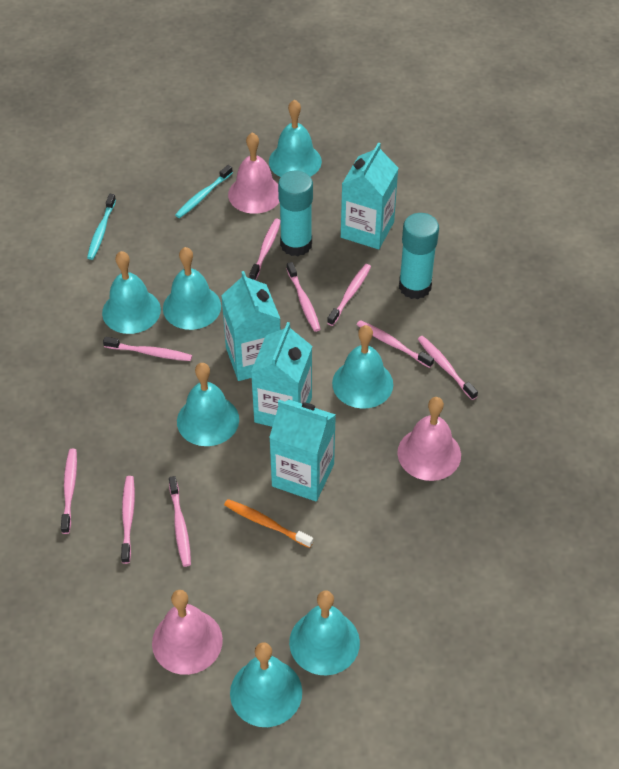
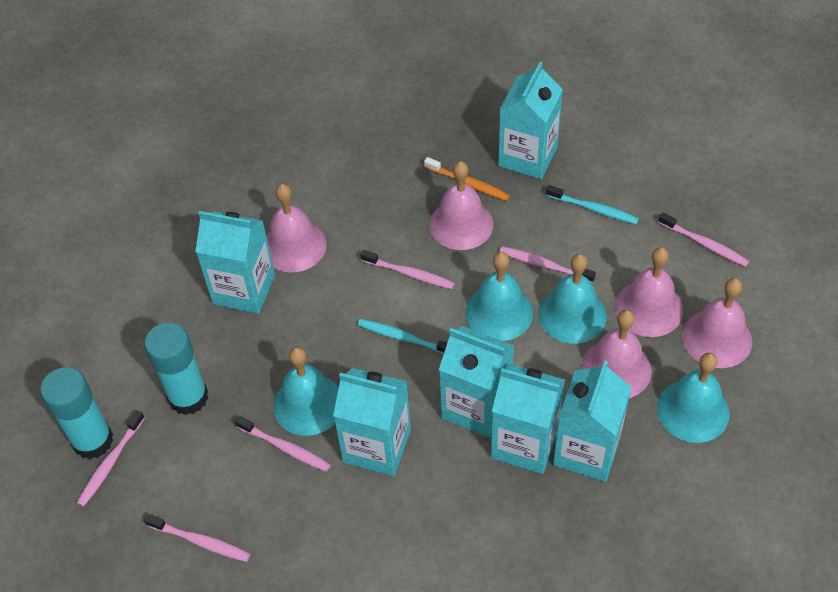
pink bell: [152,590,223,675] [228,133,279,214] [397,397,461,481] = 3 -> [266,184,327,272] [429,161,493,250] [581,310,652,398] [615,247,683,337] [682,278,752,368] = 5
pink toothbrush: [61,449,77,534] [103,337,192,361] [121,476,135,564] [169,476,191,567] [249,219,281,280] [287,262,320,332] [327,264,371,326] [357,320,434,368] [418,336,478,400] = 9 -> [77,410,145,507] [144,514,251,562] [234,416,331,472] [360,250,455,289] [499,246,596,283] [658,212,749,267] = 6
turquoise bell: [102,251,161,334] [163,247,221,330] [177,363,239,446] [230,642,302,727] [269,99,322,177] [289,590,360,675] [332,325,393,409] = 7 -> [273,347,339,436] [466,252,533,341] [538,254,607,344] [657,353,730,443] = 4
turquoise carton: [221,271,280,381] [251,322,312,427] [269,400,336,501] [341,142,398,249] = 4 -> [196,211,275,314] [333,368,411,476] [439,326,514,438] [491,364,565,474] [498,62,563,179] [553,361,632,482] = 6

